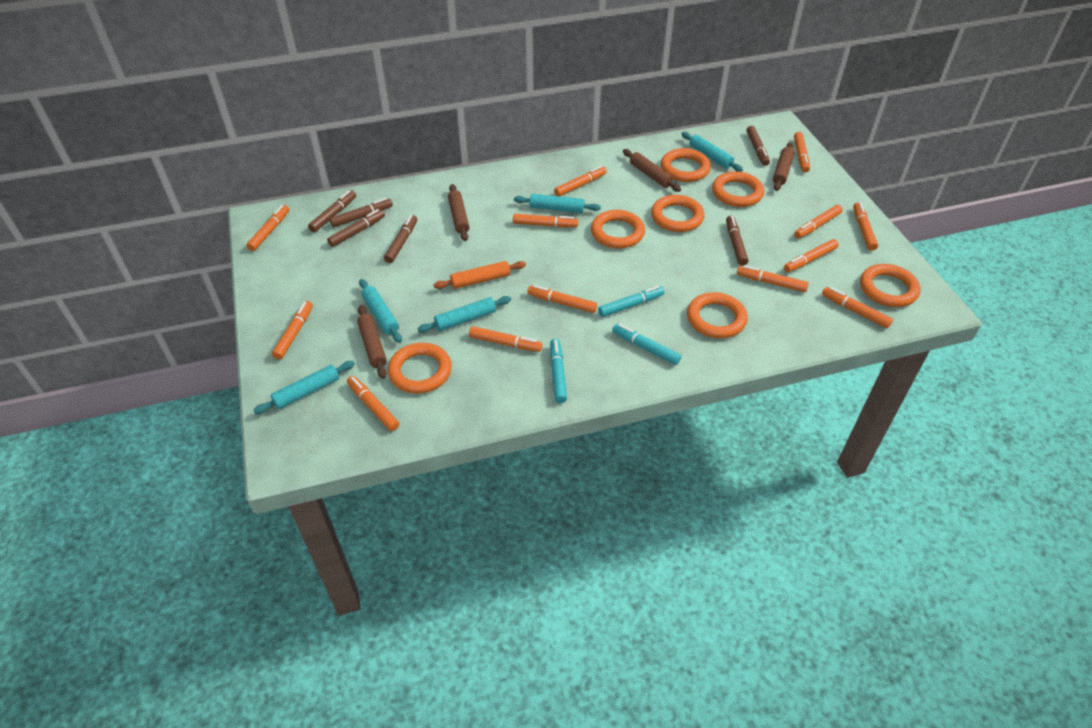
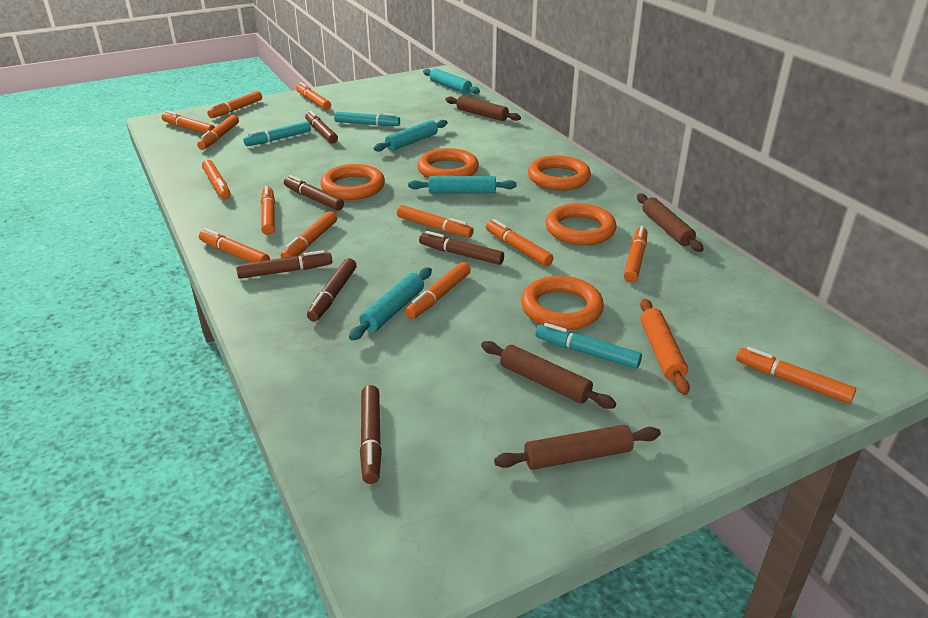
orange ring: [388,343,452,394] [591,210,645,248] [651,195,705,232] [661,148,711,182] [687,292,748,338] [712,171,764,207] [860,264,920,307] = 7 -> [320,164,385,200] [417,148,479,178] [521,276,604,330] [528,155,591,190] [546,203,617,245] = 5
turquoise rolling pin: [253,361,355,414] [359,279,402,343] [418,296,511,333] [514,194,601,213] [682,132,743,172] = 5 -> [349,267,432,340] [374,120,447,152] [408,176,517,193] [423,69,480,94] = 4

